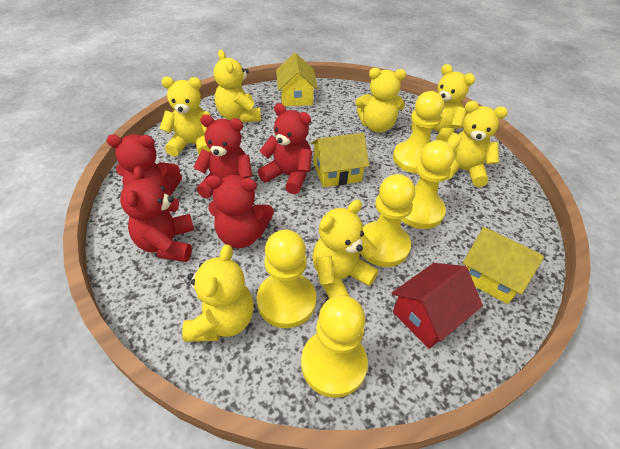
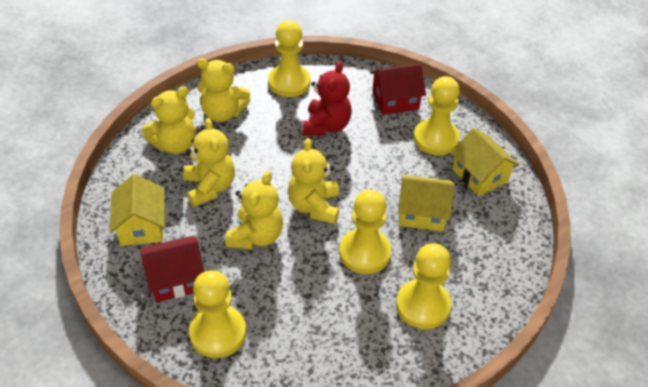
red house: [391,263,483,349] = 1 -> [141,236,204,302] [370,64,426,115] = 2
red teddy bear: [106,134,182,196] [120,166,194,262] [193,115,252,199] [206,175,274,248] [258,103,312,194] = 5 -> [302,61,352,136] = 1
yellow teddy bear: [159,77,211,157] [182,244,254,342] [214,50,261,123] [312,200,378,299] [355,68,406,132] [411,64,475,142] [446,101,507,187] = 7 -> [142,86,196,154] [183,118,235,207] [197,58,251,122] [225,171,283,250] [288,138,339,224] = 5

